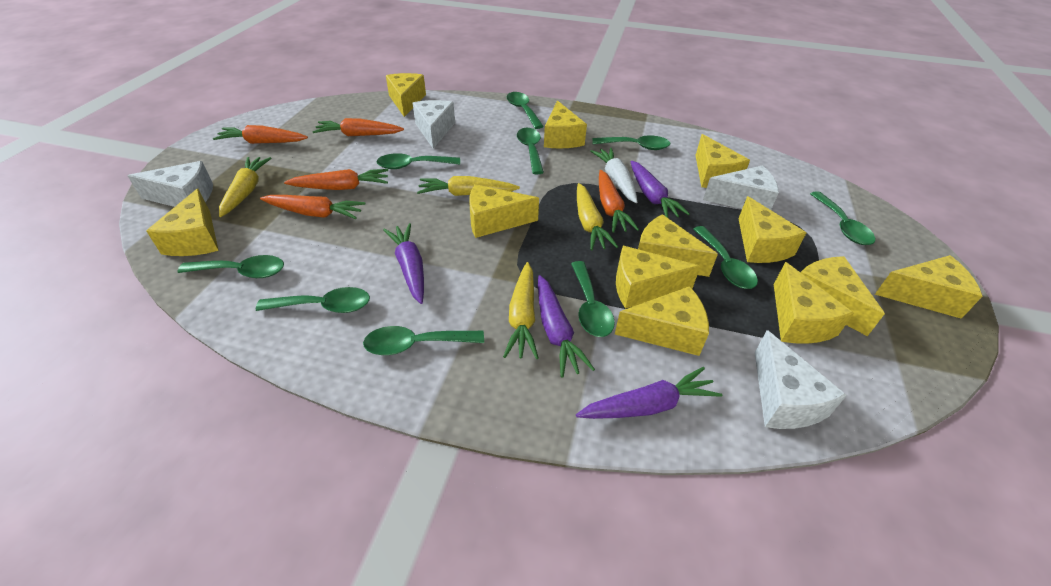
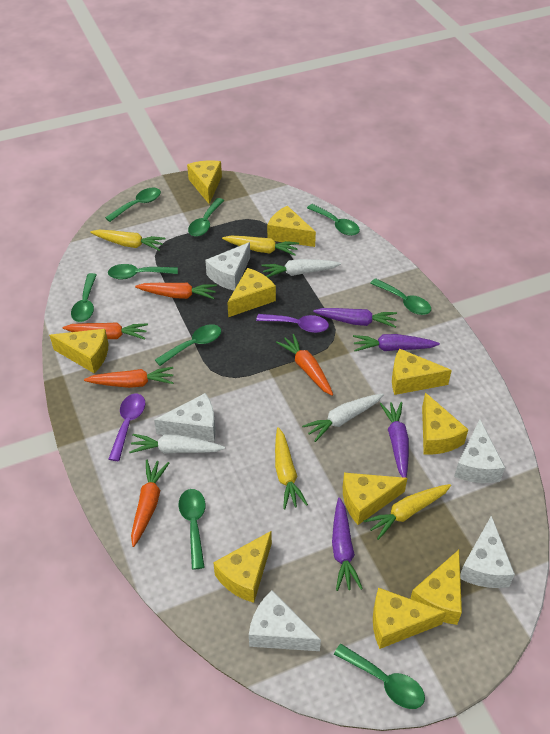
green spoon: [177,255,284,278] [256,287,370,313] [363,326,484,355] [376,153,460,169] [507,92,544,129] [517,128,544,175] [571,261,615,337] [592,135,670,150] [693,226,758,289] [810,191,875,245] = 10 -> [71,273,97,322] [105,188,161,222] [108,264,178,279] [155,324,221,366] [179,489,206,570] [188,198,224,237] [307,204,360,236] [334,644,425,709] [370,278,431,315] = 9
purple spoon: none = 0 -> [109,394,146,461] [256,314,329,333] = 2
white carrot: [590,148,637,203] = 1 -> [129,434,225,454] [261,259,341,277] [302,393,384,442] = 3
white cheese: [128,161,213,207] [413,100,455,149] [703,165,779,210] [755,330,847,429] = 4 -> [154,393,215,441] [205,242,250,290] [249,590,321,651] [454,420,505,483] [460,516,515,588] = 5
yellow cheese: [146,189,219,256] [386,73,426,117] [469,184,539,238] [544,100,587,149] [615,286,709,356] [616,246,700,309] [638,214,718,277] [695,134,750,188] [738,196,806,263] [774,262,854,344] [800,256,885,336] [875,255,982,319] = 12 -> [49,329,108,373] [187,160,222,204] [213,531,272,603] [227,268,276,317] [267,205,316,247] [343,473,408,525] [373,587,446,649] [392,348,452,395] [410,550,462,625] [422,393,469,454] = 10

